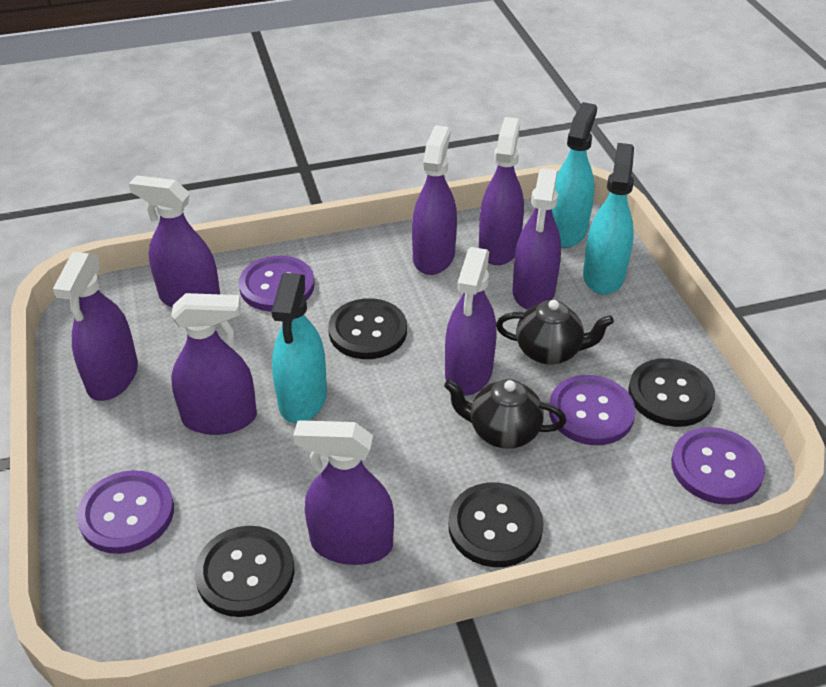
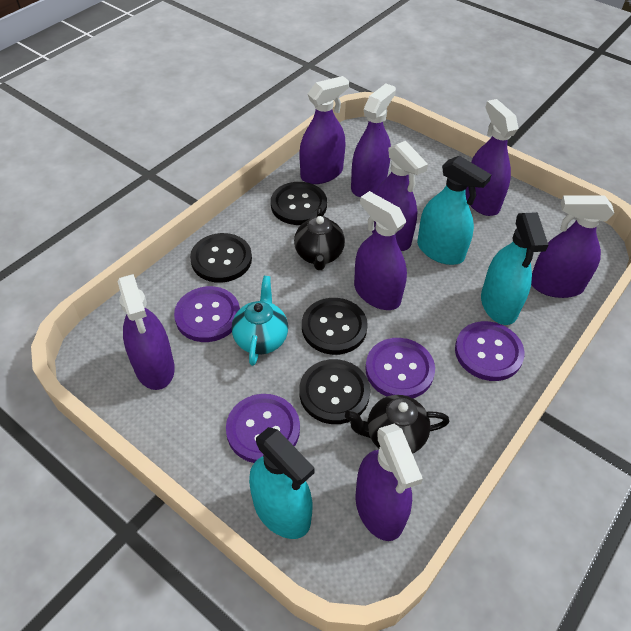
turquoise teapot: none = 0 -> [232,276,288,366] = 1

